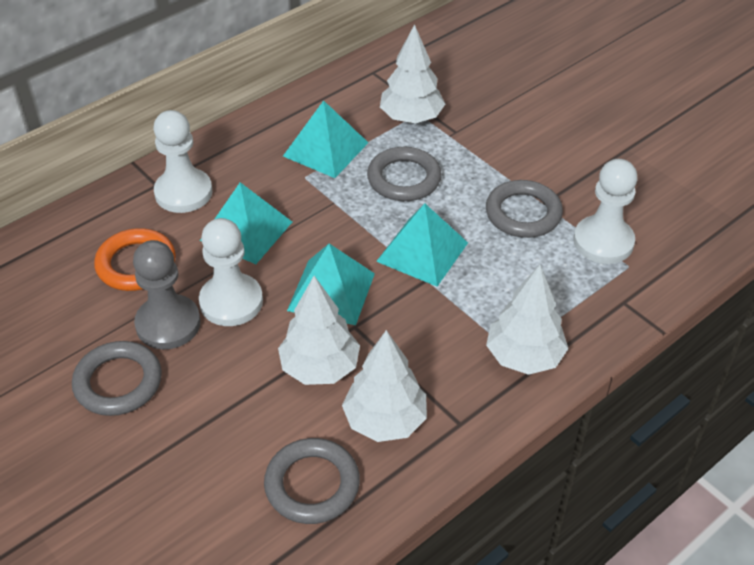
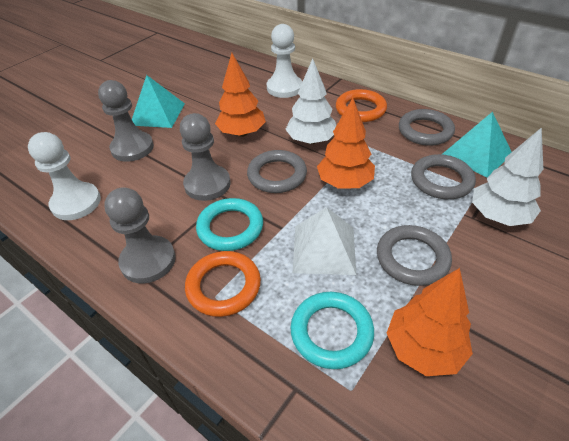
grey pawn: [133,240,201,349] = 1 -> [98,80,154,162] [104,187,176,284] [180,113,231,201] = 3
orange ring: [94,228,176,291] = 1 -> [185,251,261,317] [336,89,387,122] = 2
orange tree: none = 0 -> [215,53,266,137] [317,98,375,189] [387,268,473,376] = 3
turquoise pyramid: [200,182,292,264] [283,100,369,178] [287,244,375,325] [376,203,468,287] = 4 -> [132,75,185,128] [442,112,511,178] = 2
turquoise ring: none = 0 -> [196,198,263,251] [290,292,374,369] = 2
white pawn: [153,110,212,213] [199,218,263,326] [573,159,638,264] = 3 -> [28,132,101,220] [267,24,302,98] = 2
white pyramid: none = 0 -> [293,207,356,275] = 1
white tree: [278,276,360,385] [342,330,427,442] [380,24,445,124] [486,265,568,375] = 4 -> [285,58,336,144] [472,127,543,226] = 2

